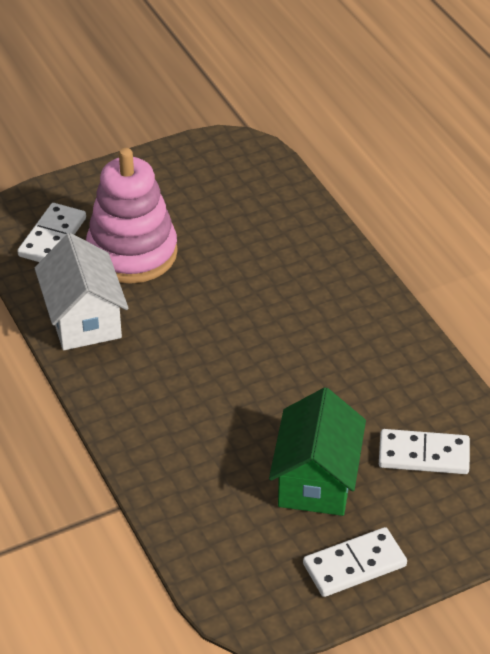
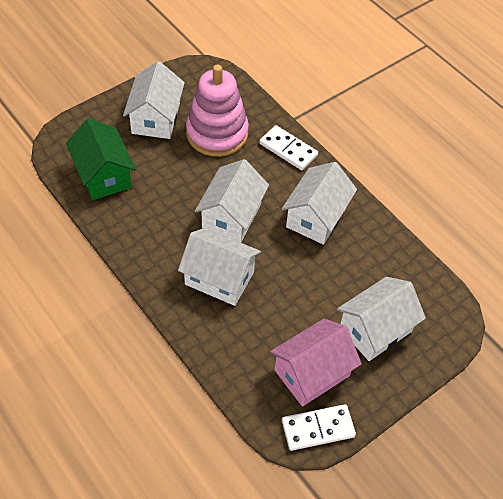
pink house: none = 0 -> [270,318,362,407] = 1
white domino: [18,203,86,262] [303,527,407,597] [379,429,470,474] = 3 -> [260,125,318,170] [282,404,356,451] = 2
white house: [35,233,129,350] = 1 -> [123,61,185,139] [178,228,261,306] [195,159,269,243] [282,162,357,245] [337,277,426,361] = 5

